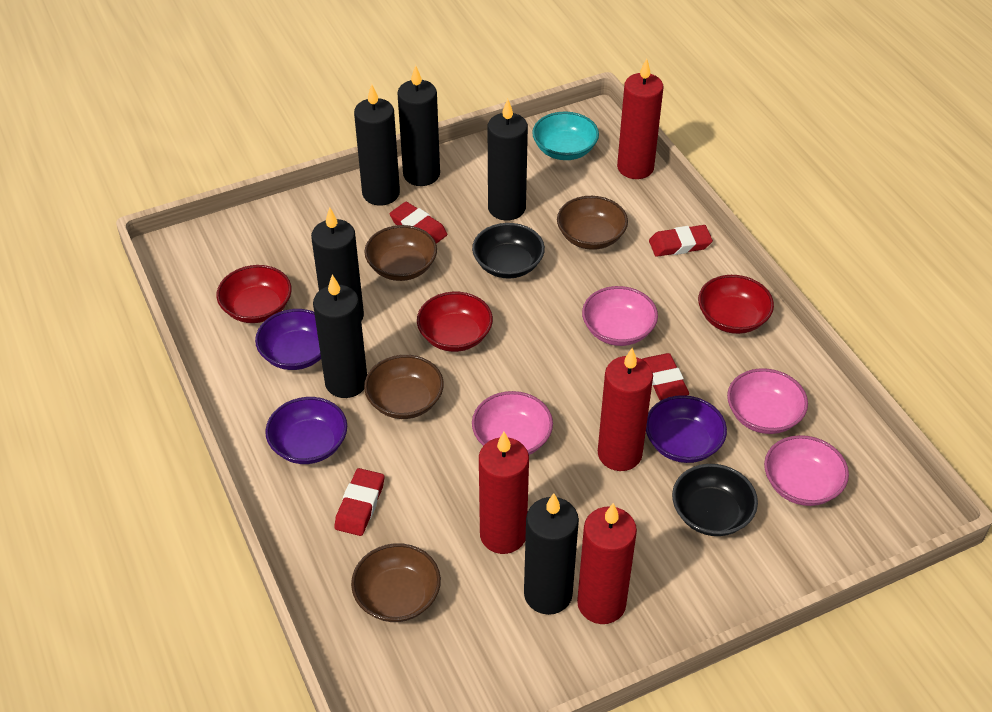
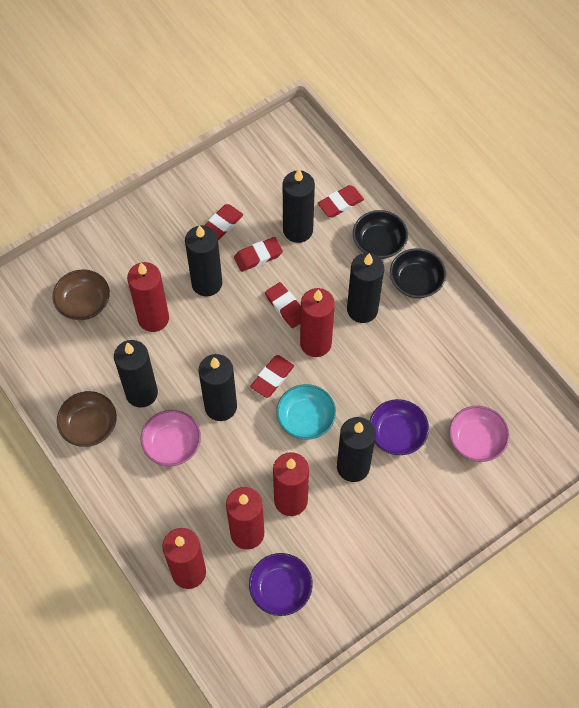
brown bowl: [351,543,441,622] [364,225,437,281] [364,355,444,419] [557,196,628,250] = 4 -> [53,269,110,320] [57,391,117,447] = 2
pink bowl: [472,391,553,455] [582,286,658,346] [727,368,808,434] [764,435,849,506] = 4 -> [141,410,201,466] [449,406,509,462] = 2
purple bowl: [255,309,321,370] [265,397,347,464] [646,395,727,463] = 3 -> [249,553,313,616] [370,399,429,455] = 2
red bowl: [216,265,292,323] [417,292,493,352] [698,275,774,334] = 3 -> none = 0
red candle: [479,432,529,554] [577,503,637,624] [598,348,653,471] [617,59,664,179] = 4 -> [127,262,169,332] [162,528,206,589] [226,487,264,550] [273,452,309,516] [300,288,335,357] = 5
red eraser: [334,468,384,536] [390,202,447,244] [642,353,689,400] [649,225,713,257] = 4 -> [204,204,243,240] [234,237,283,272] [250,355,294,398] [265,282,301,329] [318,185,364,218] = 5

